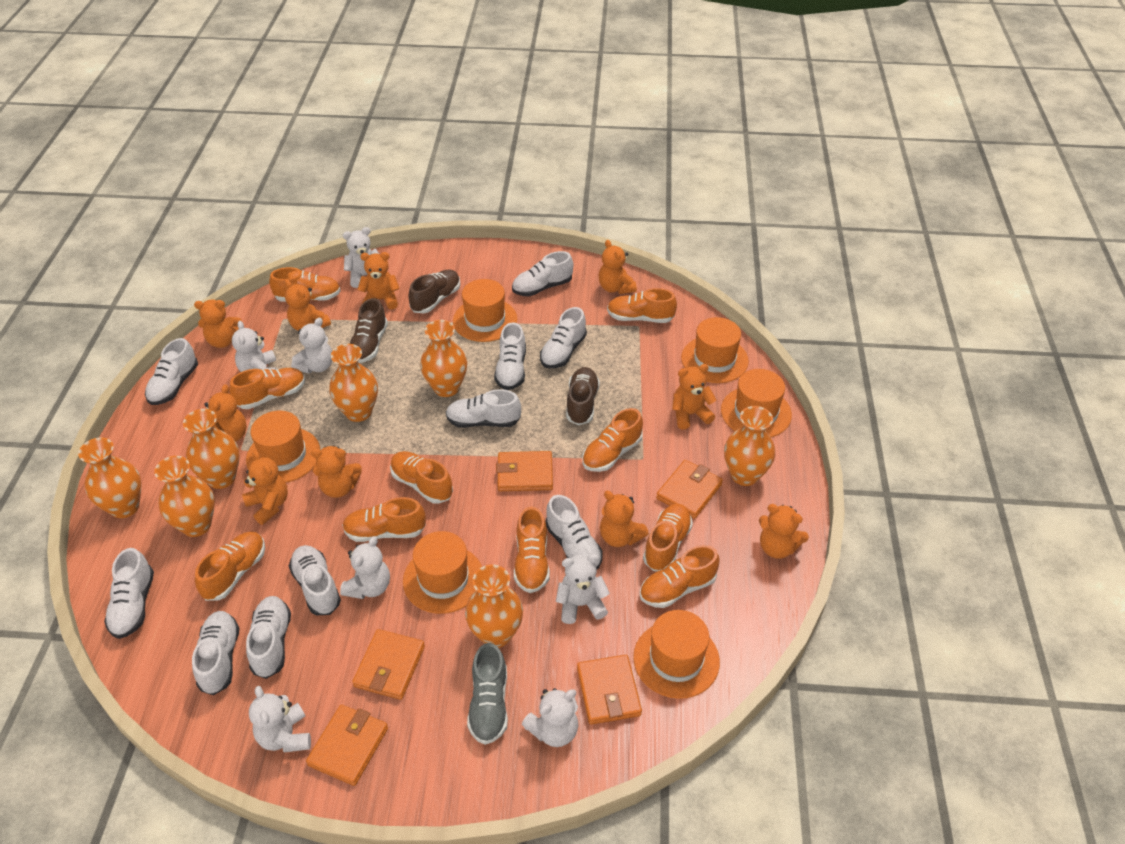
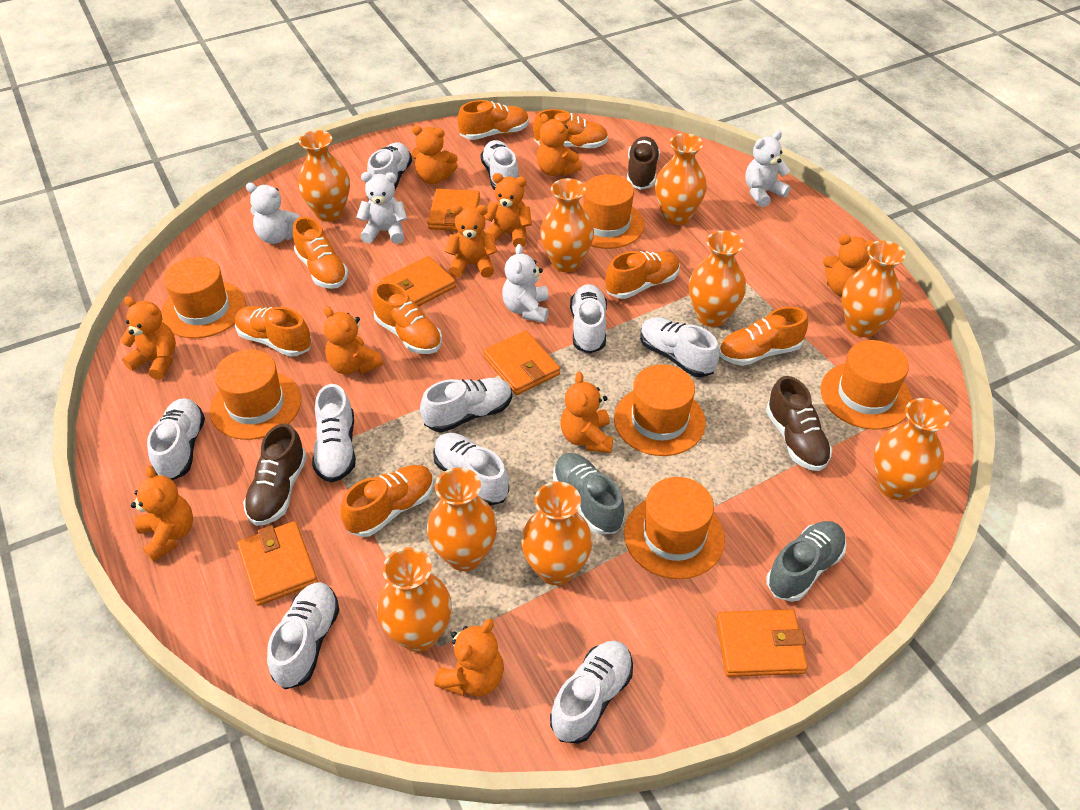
grey shoe: [467,643,508,745] = 1 -> [553,453,624,534] [766,521,846,602] = 2
orange shoe: [195,532,265,601] [229,368,305,409] [269,267,341,301] [342,497,426,542] [390,451,453,504] [514,507,550,593] [582,408,643,472] [607,288,677,323] [640,545,720,608] [643,504,693,571] = 10 -> [235,306,312,357] [293,217,348,289] [341,465,434,537] [372,282,442,354] [458,100,529,140] [533,109,608,149] [606,251,680,299] [719,307,808,366] = 8
orange vase: [78,437,142,518] [154,456,215,537] [183,409,240,489] [329,344,378,422] [420,320,467,397] [465,565,523,648] [724,406,775,486] = 7 -> [298,130,350,222] [377,547,452,652] [427,468,497,571] [521,481,593,585] [540,178,594,272] [655,133,707,225] [689,231,746,327] [842,240,905,337] [874,398,950,500] = 9
white teddy bear: [232,321,277,372] [249,686,311,753] [291,318,332,373] [340,536,390,599] [343,227,379,288] [522,688,578,747] [556,554,610,624] = 7 -> [246,183,300,244] [356,172,407,244] [502,244,549,323] [745,131,791,207] = 4

